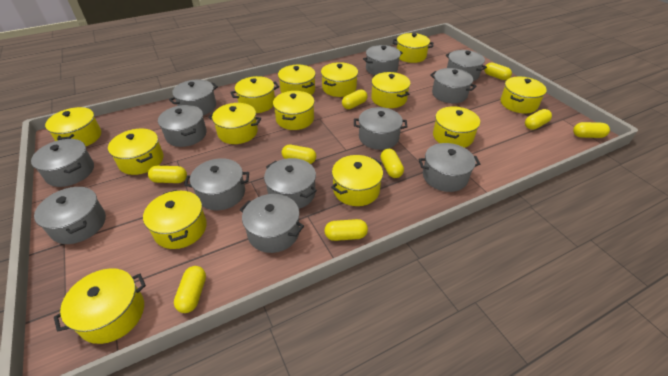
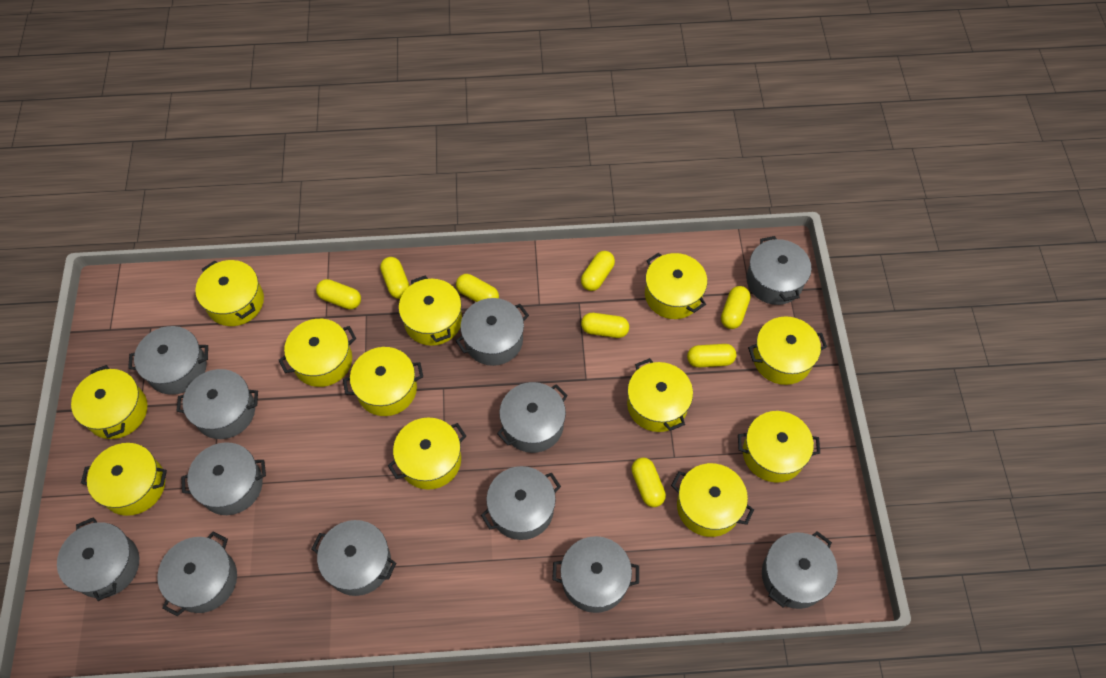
yellow capsule: [148,166,187,183] [174,266,206,313] [282,145,316,164] [324,219,368,241] [342,89,367,109] [380,149,404,178] [484,62,512,80] [525,109,552,130] [573,122,610,138] = 9 -> [316,279,361,310] [380,257,410,299] [456,274,499,302] [581,251,615,291] [581,313,629,338] [631,458,666,507] [687,344,736,368] [721,286,750,329] = 8
yellow pot: [45,107,101,146] [54,268,146,344] [108,129,164,175] [143,190,207,249] [208,103,261,144] [230,76,279,113] [273,91,314,130] [278,65,316,95] [321,62,358,97] [331,155,383,206] [371,72,410,108] [393,33,433,63] [433,106,480,148] [500,77,547,113] = 14 -> [71,365,147,439] [81,443,167,516] [195,260,264,326] [278,319,356,387] [343,347,423,416] [388,417,466,490] [399,275,462,346] [627,358,693,432] [645,253,707,319] [671,463,754,537] [738,411,820,483] [748,316,827,385] = 12

